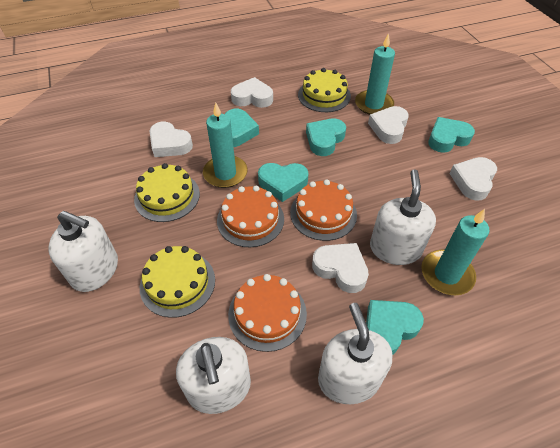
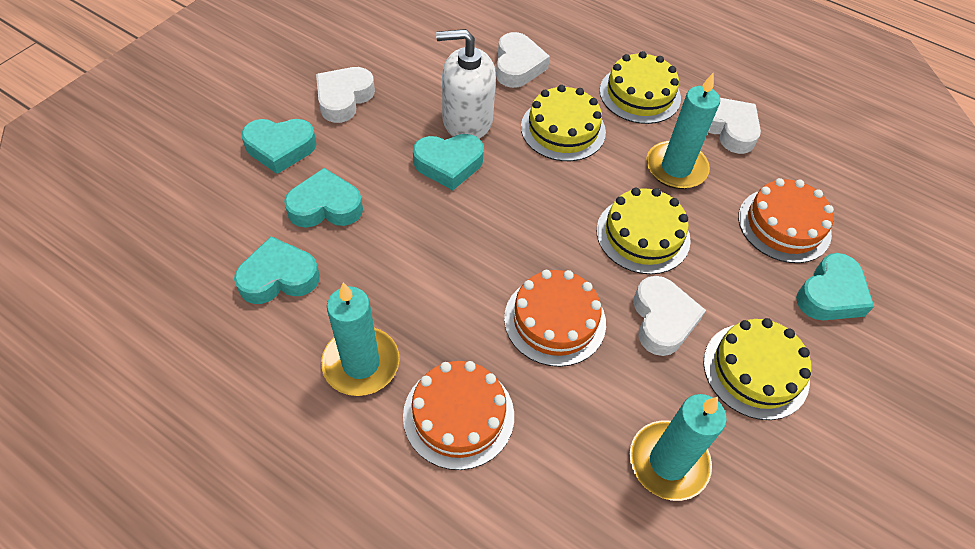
white heart: [150,122,193,157] [231,77,273,108] [312,243,369,293] [368,106,409,144] [449,157,497,201] = 5 -> [316,67,375,123] [496,32,550,88] [633,276,706,356] [708,98,761,154] = 4
white soap dispenser: [48,211,118,292] [176,337,251,414] [318,303,393,404] [370,169,436,265] = 4 -> [436,29,496,139] = 1
yellow cake: [134,163,200,222] [140,246,215,318] [298,68,351,112] = 3 -> [521,85,606,161] [597,188,691,274] [600,51,681,124] [704,318,811,420] = 4

